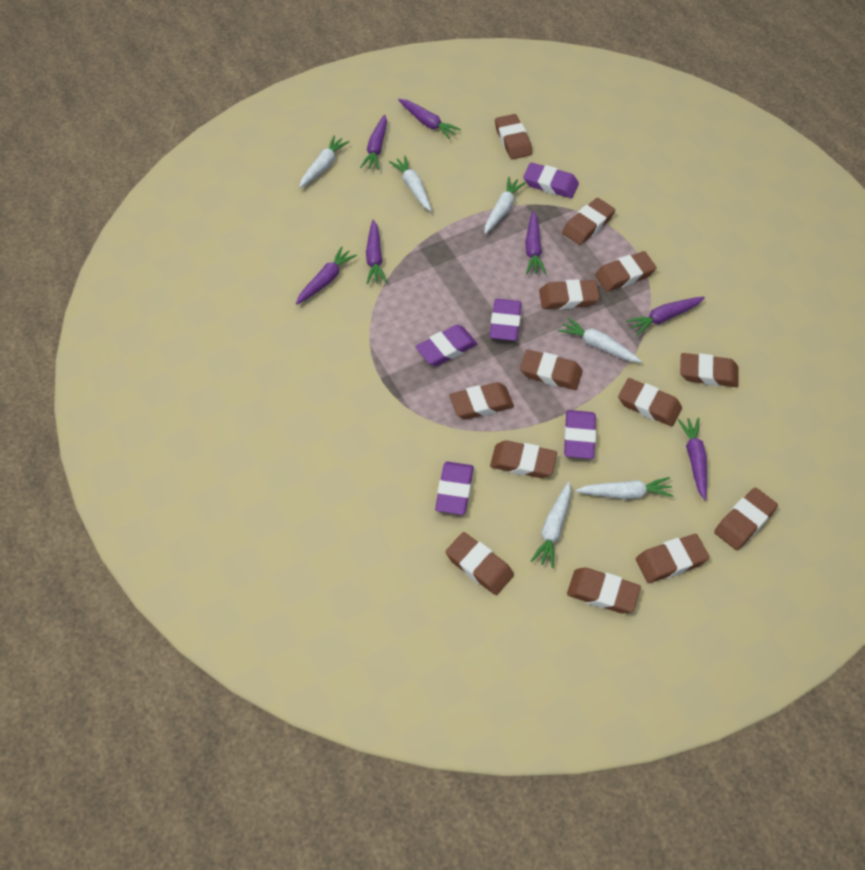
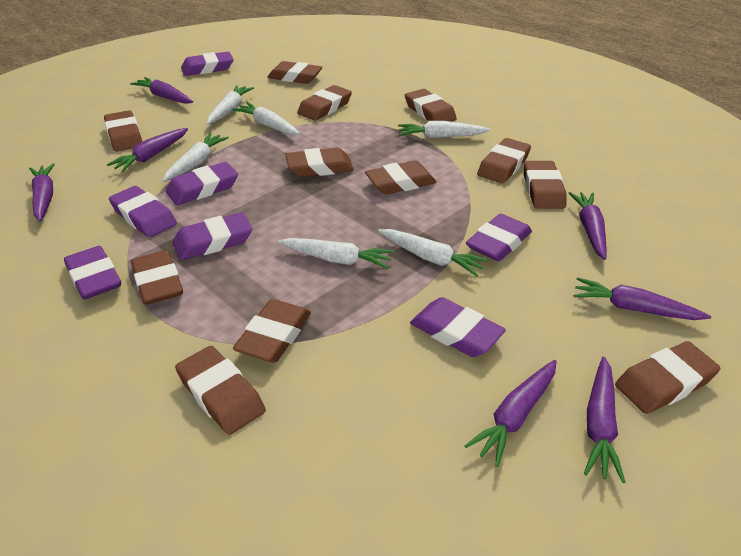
brown eraser: [445,532,514,595] [449,382,514,419] [490,440,557,478] [495,114,532,159] [520,350,582,390] [539,279,600,309] [562,198,615,245] [567,568,641,614] [595,251,657,292] [618,378,682,426] [636,534,709,583] [680,353,739,387] [714,488,778,550] = 13 -> [104,110,142,152] [131,250,183,305] [175,346,266,435] [233,299,311,363] [267,61,323,84] [285,148,354,177] [297,85,352,121] [365,160,437,194] [405,89,457,122] [477,138,531,183] [524,161,566,209] [615,341,720,414] = 12
purple eraser: [416,325,477,366] [435,462,474,515] [490,299,522,341] [523,162,579,198] [564,410,596,459] = 5 -> [64,246,121,300] [109,186,177,237] [166,162,238,205] [173,212,253,260] [181,52,234,76] [410,297,506,357] [466,214,532,261] = 7

